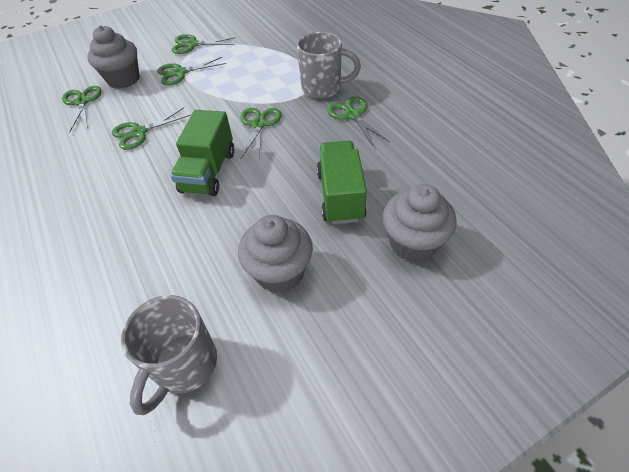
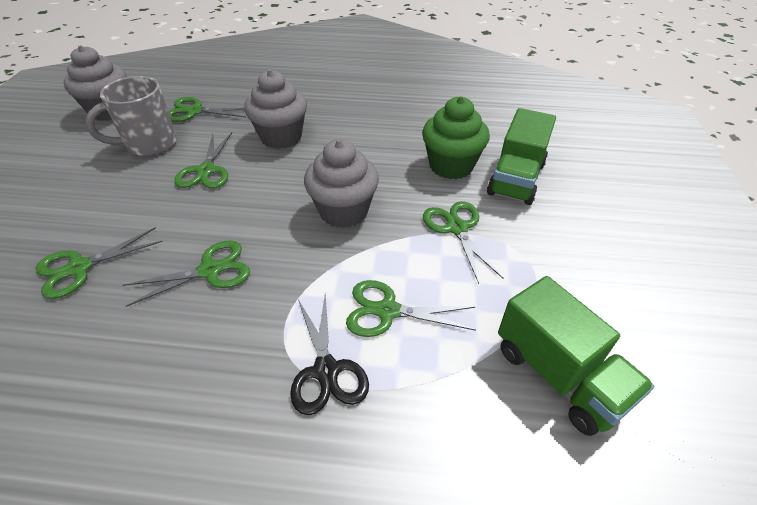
black scissors: none = 0 -> [290,294,369,415] = 1
green cupcake: none = 0 -> [422,96,490,179] = 1
grey mug: [121,295,217,415] [297,32,361,99] = 2 -> [85,76,177,156] = 1

